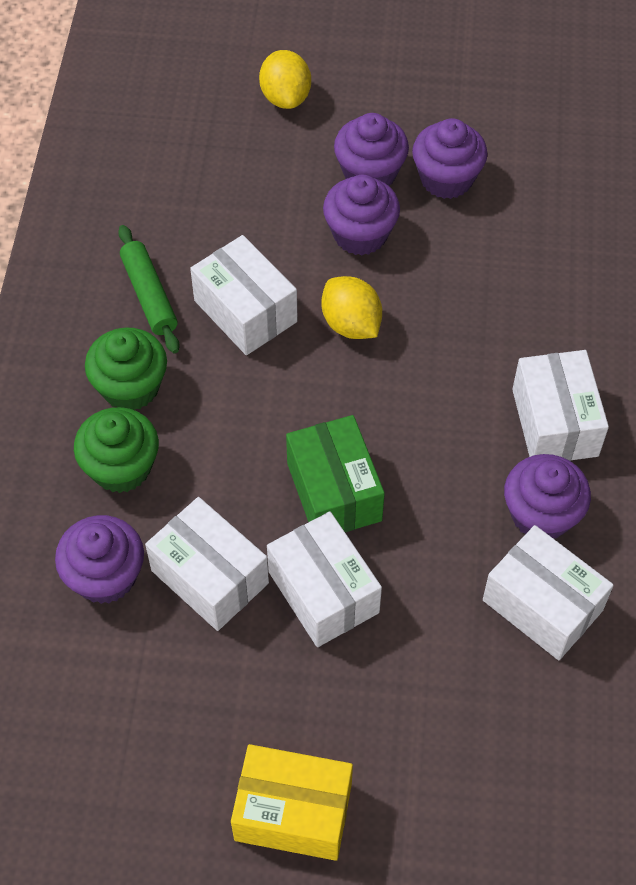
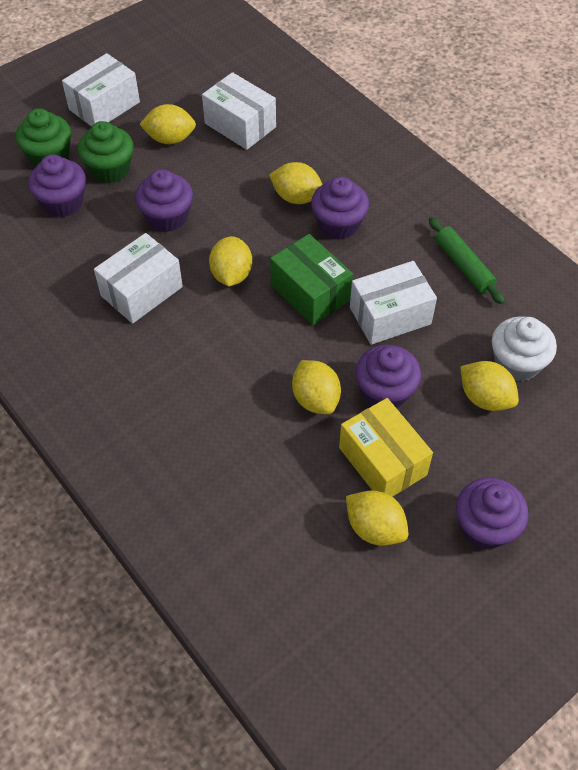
white box: [145,497,269,631] [190,235,298,355] [267,511,382,647] [483,525,614,660] [512,350,609,461] = 5 -> [62,53,140,127] [94,233,183,324] [202,72,276,150] [350,261,437,345] = 4
white cupcake: none = 0 -> [492,316,557,382] = 1
yellow lemon: [259,50,311,109] [321,276,382,339] = 2 -> [140,104,196,144] [209,236,252,286] [269,162,323,204] [292,360,341,414] [346,491,409,546] [460,361,519,411] = 6

